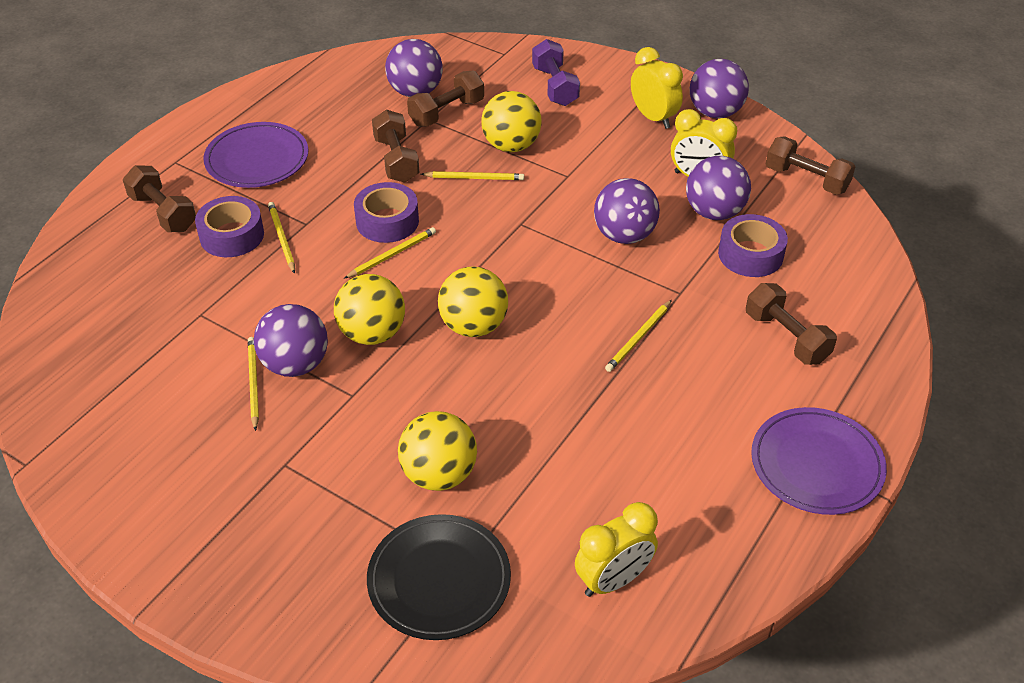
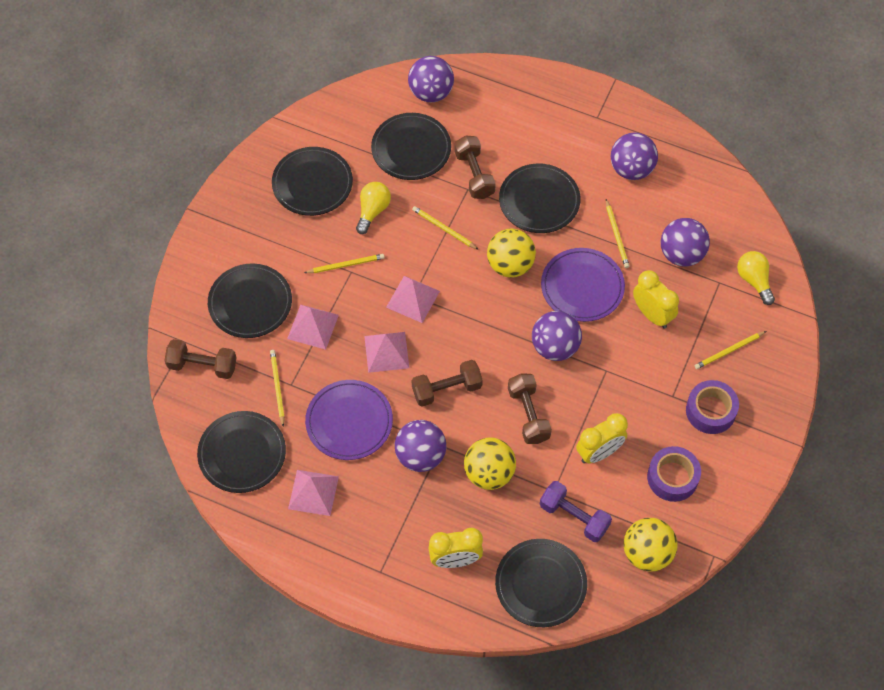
black plate: [367,514,511,640] = 1 -> [197,411,286,493] [208,263,292,338] [272,147,353,216] [371,113,451,180] [495,539,587,627] [499,163,580,233] = 6
brown dumbbell: [123,165,196,232] [372,109,420,183] [407,71,484,127] [746,283,837,365] [766,136,856,195] = 5 -> [165,339,237,379] [412,360,483,407] [454,135,496,199] [508,374,552,444] = 4
pink pyramid: none = 0 -> [287,305,339,350] [288,470,339,516] [364,332,409,373] [386,276,440,323] = 4
purple tape: [195,196,264,257] [354,182,419,243] [718,214,788,277] = 3 -> [647,446,701,502] [686,380,739,434] = 2
yellow ball: [334,274,405,345] [398,411,477,491] [438,266,508,337] [481,91,542,152] = 4 -> [464,437,516,490] [487,228,536,278] [623,518,678,572] = 3
yellow light bulb: none = 0 -> [356,182,391,234] [737,251,775,305] = 2

